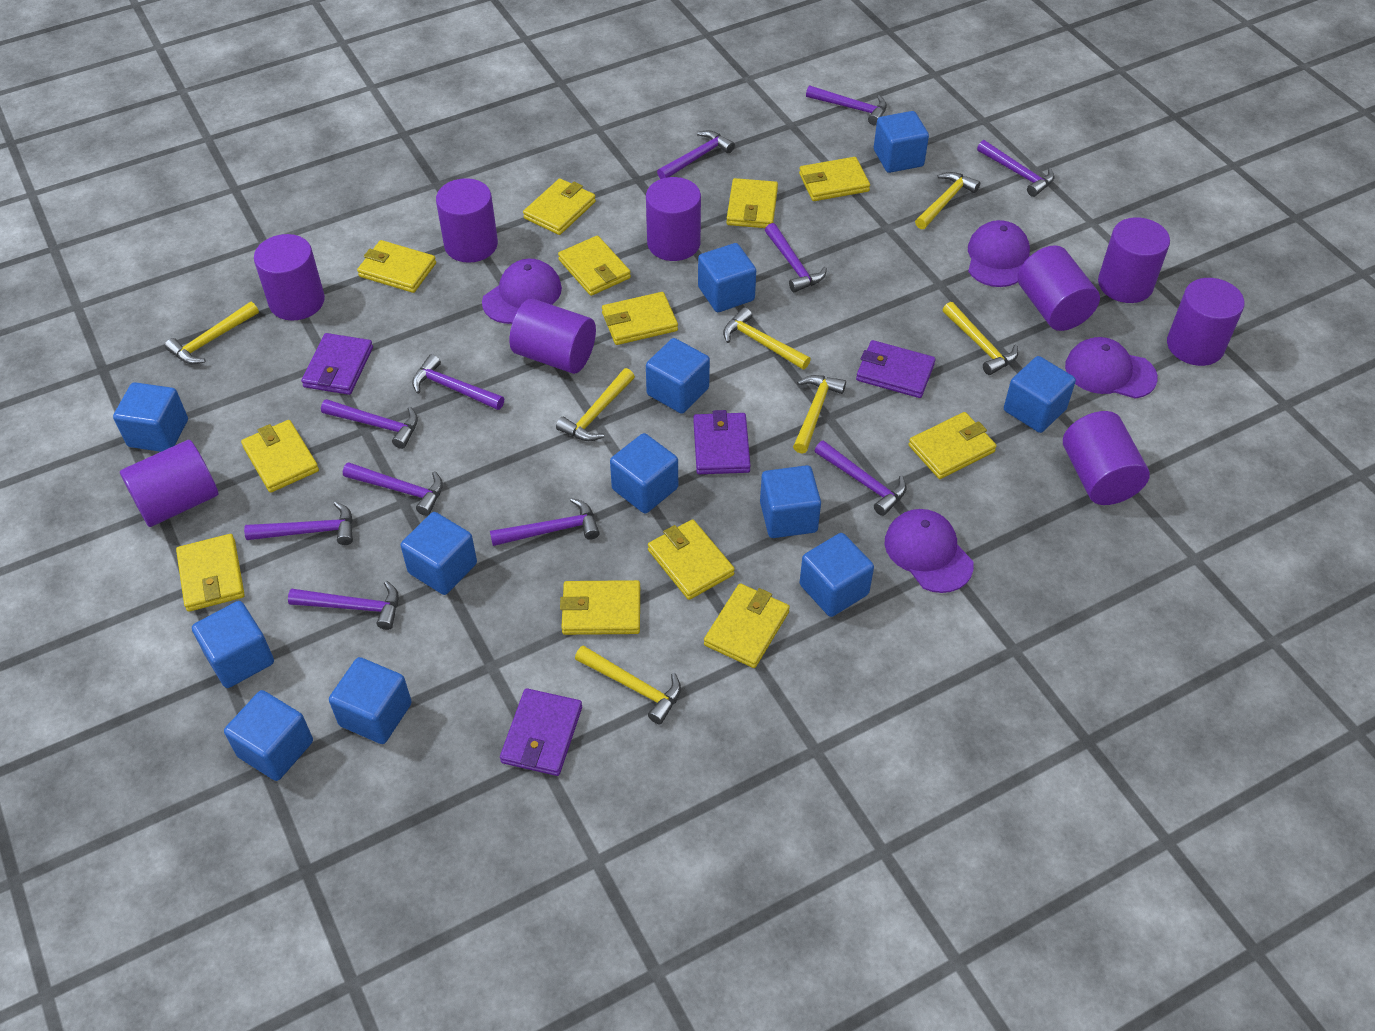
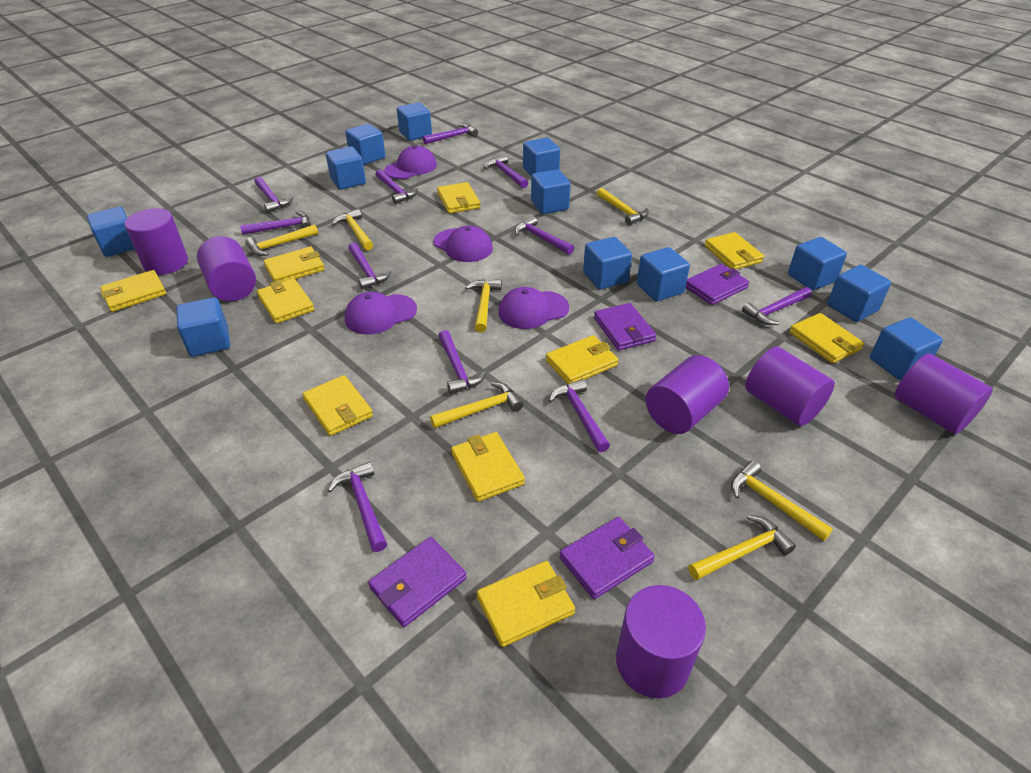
purple cylinder: [120,440,218,527] [254,234,325,321] [436,178,498,263] [509,299,596,374] [646,177,701,261] [1018,245,1100,331] [1063,411,1150,505] [1098,217,1170,303] [1167,278,1244,366] = 9 -> [125,208,188,275] [197,236,256,301] [616,585,706,698] [646,355,729,434] [745,347,835,426] [894,353,993,434] = 6
yellow wallet: [176,534,245,612] [241,420,319,493] [357,240,436,293] [523,178,596,235] [558,235,631,296] [560,580,640,635] [602,292,678,345] [648,519,735,600] [704,583,790,668] [726,178,778,228] [799,157,870,201] [908,412,997,479] = 12 -> [100,270,166,312] [257,278,314,324] [264,247,325,282] [303,375,373,436] [437,182,480,213] [451,432,525,502] [477,561,575,647] [546,335,618,384] [705,232,764,270] [789,313,864,363] = 10

